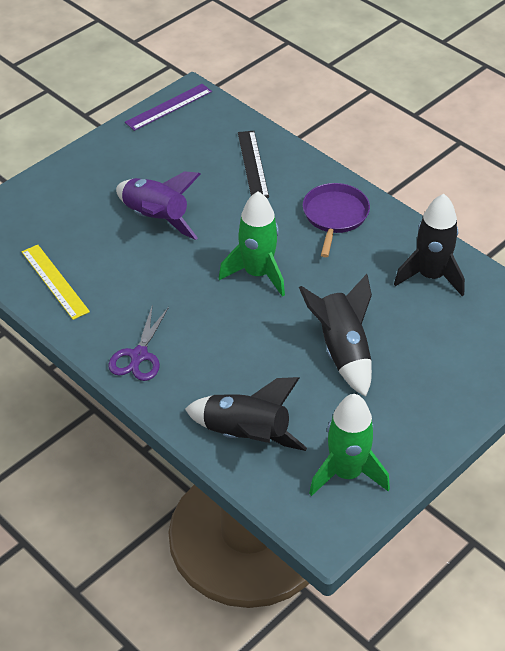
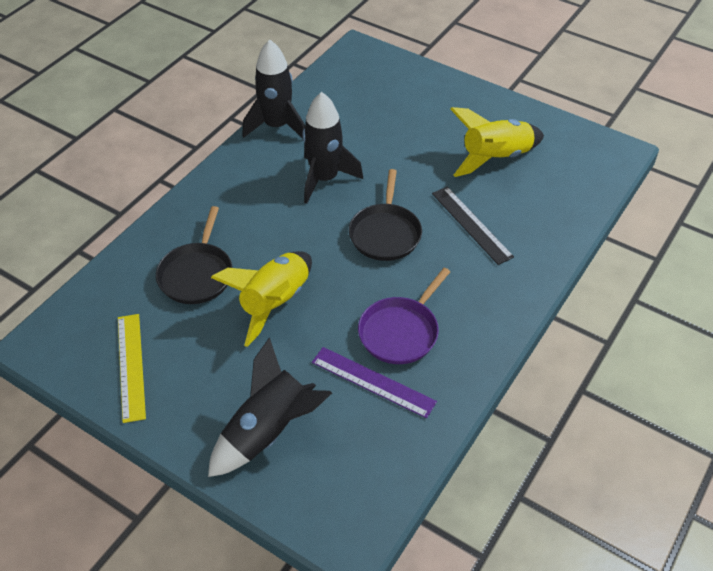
black pan: none = 0 -> [156,206,233,304] [349,169,422,261] = 2
green rocket: [219,191,285,297] [309,394,390,496] = 2 -> none = 0
purple rocket: [116,171,201,240] = 1 -> none = 0
purple scissors: [109,304,169,381] = 1 -> none = 0
yellow rocket: none = 0 -> [211,251,312,347] [450,107,544,177] = 2

